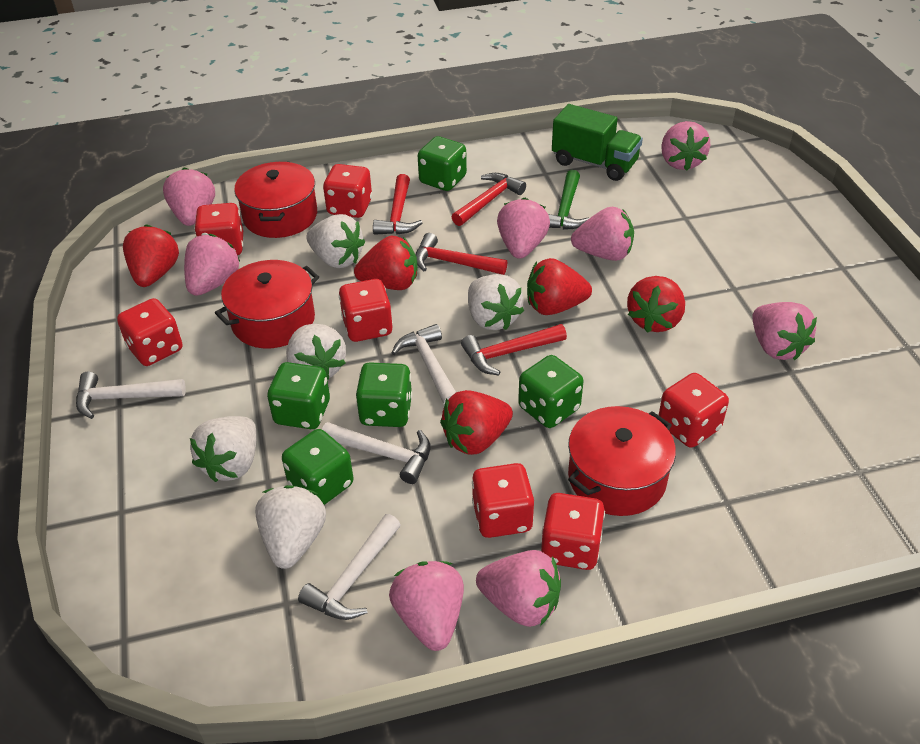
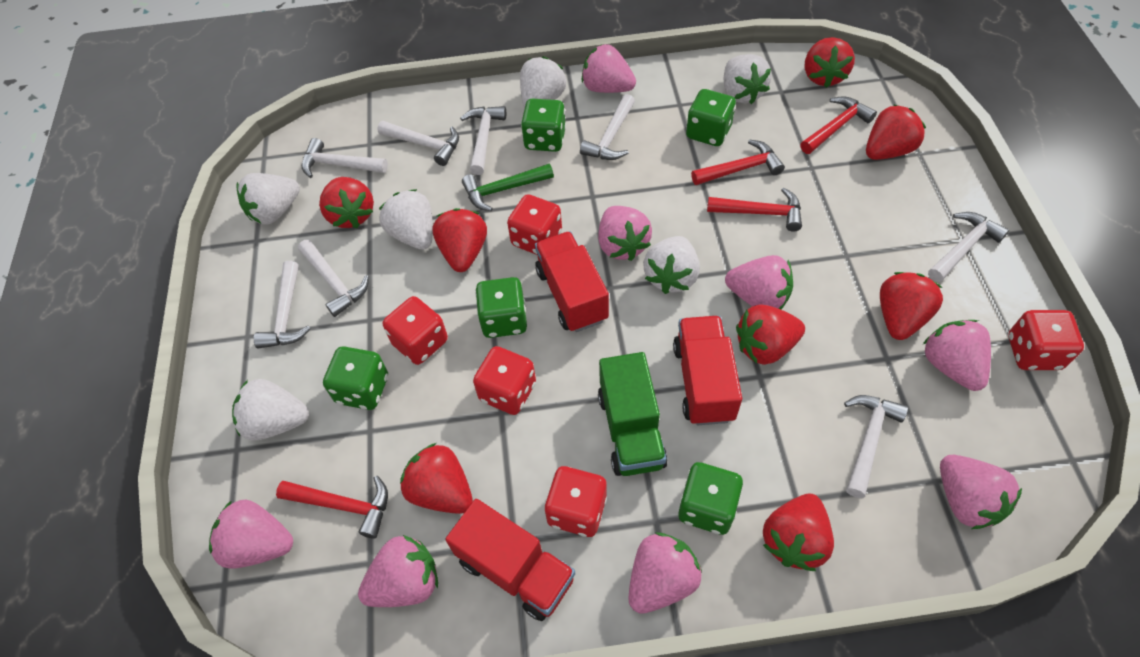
red dice: [117,298,183,366] [194,203,243,255] [323,164,372,218] [339,279,393,342] [472,463,534,538] [541,493,605,570] [659,373,729,448] = 7 -> [383,296,448,365] [473,346,536,415] [507,194,562,255] [544,466,607,537] [1008,310,1084,370] = 5
red pot: [215,260,319,348] [234,162,317,238] [568,406,676,516] = 3 -> none = 0
red strawberry: [123,225,179,287] [354,236,418,290] [440,390,513,455] [527,258,592,315] [627,276,685,333] = 5 -> [319,177,374,228] [400,443,473,514] [433,208,487,272] [736,304,805,365] [763,494,834,571] [805,37,855,88] [866,104,926,160] [880,272,943,340] = 8
red truck: none = 0 -> [445,499,575,621] [535,231,609,332] [673,316,742,425] = 3
white hammer: [76,372,186,419] [298,514,400,620] [322,422,431,484] [392,324,456,405] = 4 -> [254,261,311,348] [298,240,369,317] [302,138,388,178] [377,121,459,166] [460,106,506,175] [580,94,635,160] [844,395,908,498] [928,212,1009,282] = 8
white strawberry: [190,416,257,482] [255,485,326,569] [286,324,346,381] [307,214,365,268] [468,274,524,330] = 5 -> [232,379,309,441] [236,173,300,225] [379,189,433,250] [520,56,566,108] [643,236,700,294] [724,54,772,104] = 6

